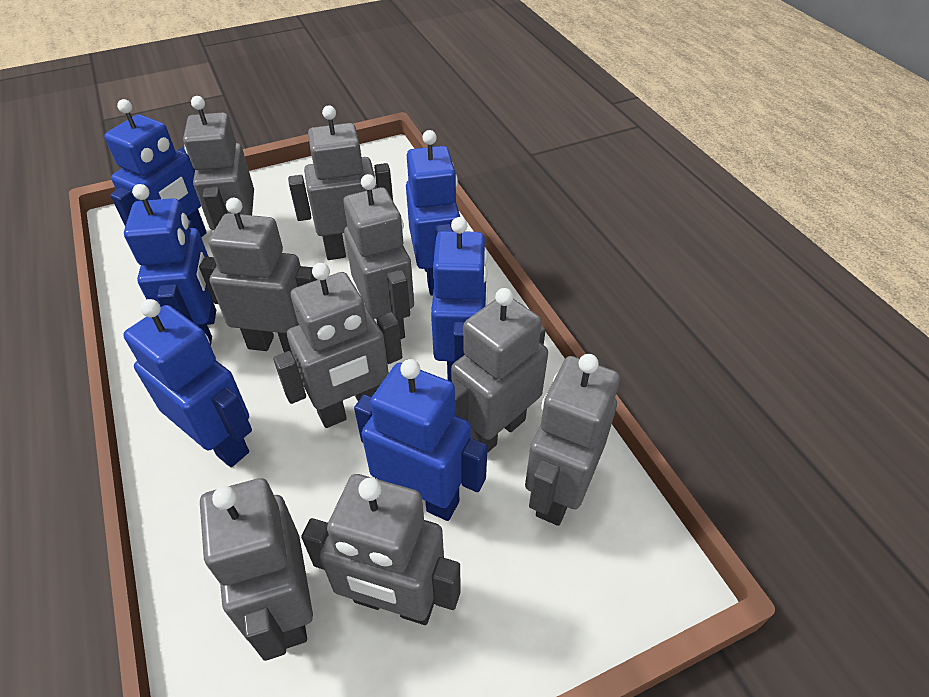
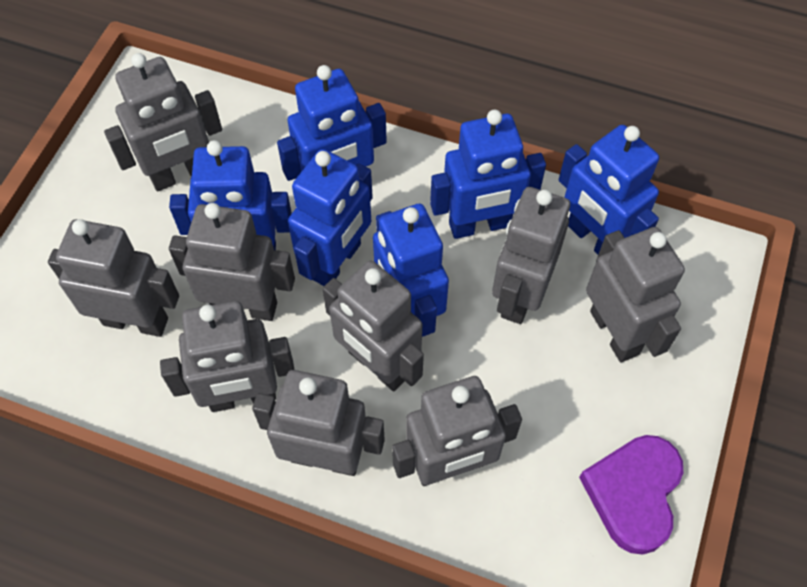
purple heart: none = 0 -> [579,435,683,555] = 1

